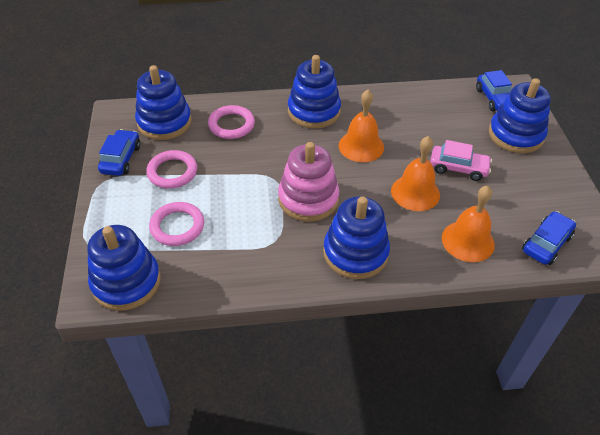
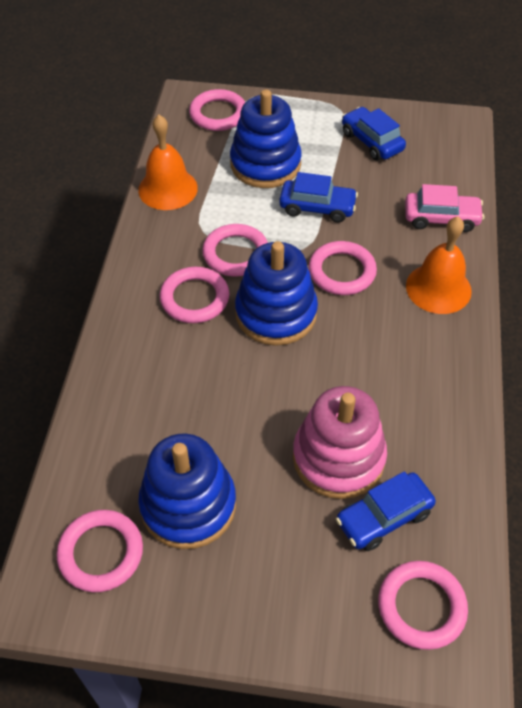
blue stacking toy: [87,225,161,311] [135,65,191,140] [288,55,341,128] [323,196,390,279] [489,78,551,153] = 5 -> [138,434,236,549] [230,89,302,188] [235,241,318,346] = 3
orange bell: [339,90,384,162] [391,136,440,211] [442,186,495,262] = 3 -> [138,115,198,210] [406,217,472,314] = 2
pink ring: [146,150,197,188] [149,202,204,246] [208,105,255,139] = 3 -> [57,510,143,592] [160,267,229,323] [189,89,245,131] [202,224,268,276] [309,241,377,295] [378,561,468,650] = 6

